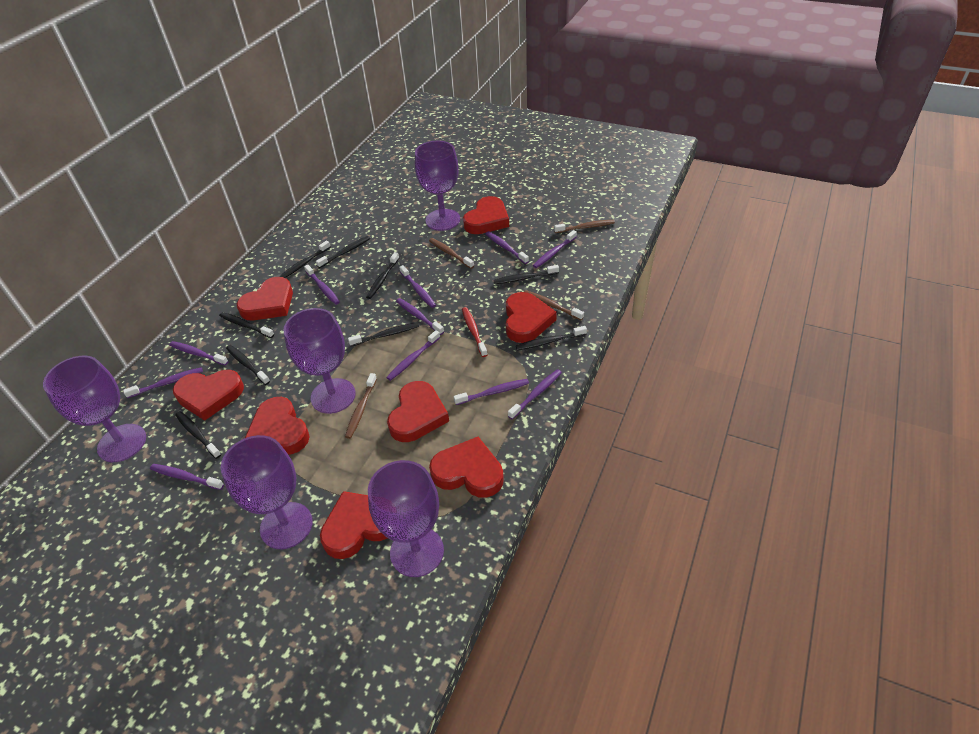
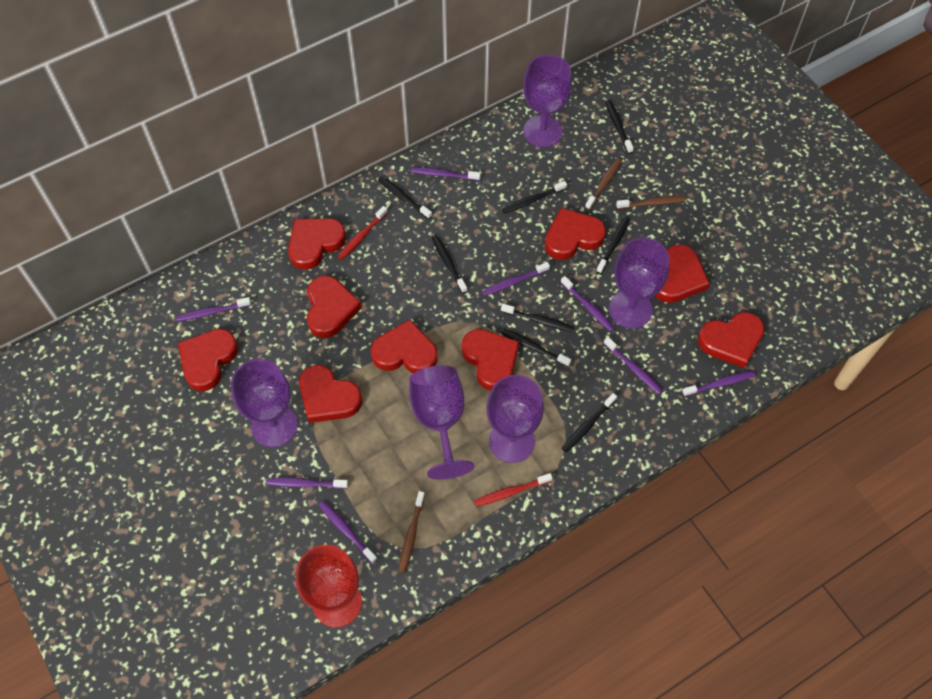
black toothbrush: [175,411,221,459] [219,312,274,338] [226,345,270,385] [279,241,331,278] [316,236,370,268] [348,322,419,346] [366,252,399,299] [493,265,559,284] [516,326,587,350] = 9 -> [378,177,432,219] [432,235,467,293] [501,304,574,332] [502,181,567,213] [502,329,571,367] [561,393,617,452] [596,217,630,274] [605,100,634,154] = 8
brown toothbrush: [345,373,377,439] [429,238,474,269] [524,290,584,320] [554,220,615,233] = 4 -> [398,491,425,573] [585,158,622,210] [616,196,686,209] = 3
purple toothbrush: [123,367,203,398] [150,464,224,490] [169,341,228,365] [304,265,340,305] [386,330,440,381] [396,298,444,335] [399,265,436,308] [453,379,529,405] [485,231,529,264] [508,369,562,419] [533,230,577,268] = 11 -> [176,297,251,322] [267,478,348,489] [319,501,377,563] [411,167,481,181] [481,262,550,296] [561,276,615,332] [603,337,663,394] [682,370,756,397] = 8
red goblet: none = 0 -> [296,544,362,628] = 1
red heart: [173,370,244,421] [237,277,293,320] [245,397,310,454] [320,491,388,559] [387,381,449,442] [429,437,504,498] [463,196,509,234] [506,292,557,343] = 8 -> [178,329,238,391] [288,218,346,270] [299,365,362,423] [307,275,362,338] [371,319,438,373] [462,329,519,391] [545,208,606,260] [655,244,710,303] [698,312,764,368] = 9
red toothbrush: [462,307,487,357] = 1 -> [338,206,388,260] [474,473,553,507] = 2

